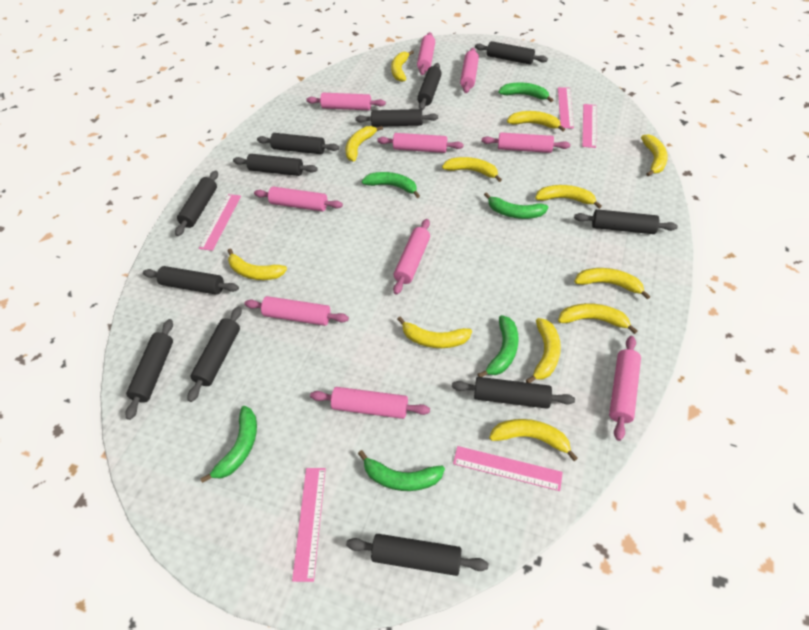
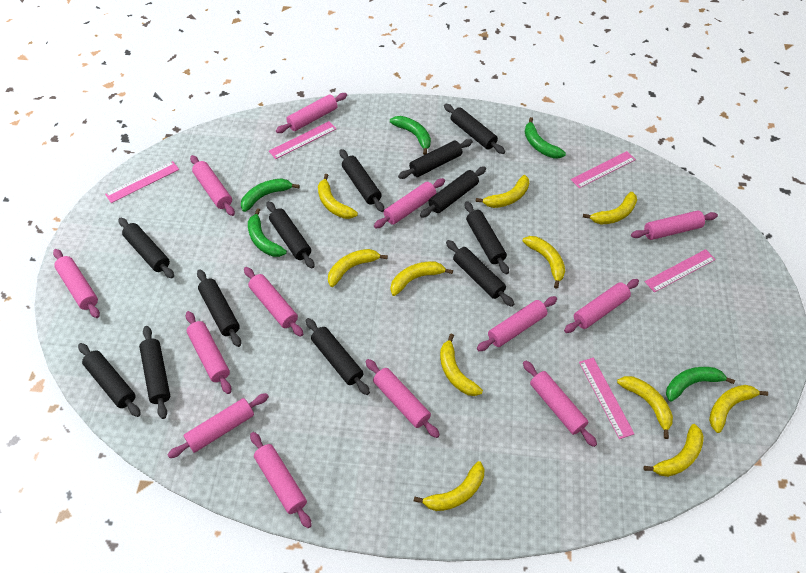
green banana: [200,406,257,483] [358,450,445,491] [362,172,420,198] [477,315,519,377] [484,192,548,219] [498,82,553,102] = 6 -> [241,179,300,212] [248,208,287,257] [390,116,431,155] [525,117,566,158] [666,367,735,402] = 5
pink rolling pin: [244,296,349,326] [254,187,343,212] [307,93,386,110] [310,387,430,419] [377,133,464,153] [393,219,430,295] [417,32,435,75] [460,48,479,93] [482,133,571,153] [609,336,641,441] = 10 -> [53,249,100,318] [167,393,269,458] [186,311,231,394] [190,155,235,216] [244,267,303,337] [250,432,312,528] [276,93,347,133] [365,359,440,438] [374,178,445,228] [477,296,557,351] [523,361,597,447] [564,279,639,333] [631,211,718,240] = 13
yellow banana: [228,248,287,280] [345,126,383,161] [391,50,414,82] [397,317,472,348] [442,157,502,182] [489,419,578,461] [507,111,565,132] [526,318,561,383] [535,185,602,209] [558,303,638,334] [574,268,650,299] [641,134,668,177] = 12 -> [318,174,358,219] [328,249,388,287] [391,262,453,296] [413,461,484,511] [440,334,483,396] [476,175,529,208] [523,236,565,289] [583,192,637,224] [617,376,673,439] [643,424,704,477] [709,385,768,433] = 11

